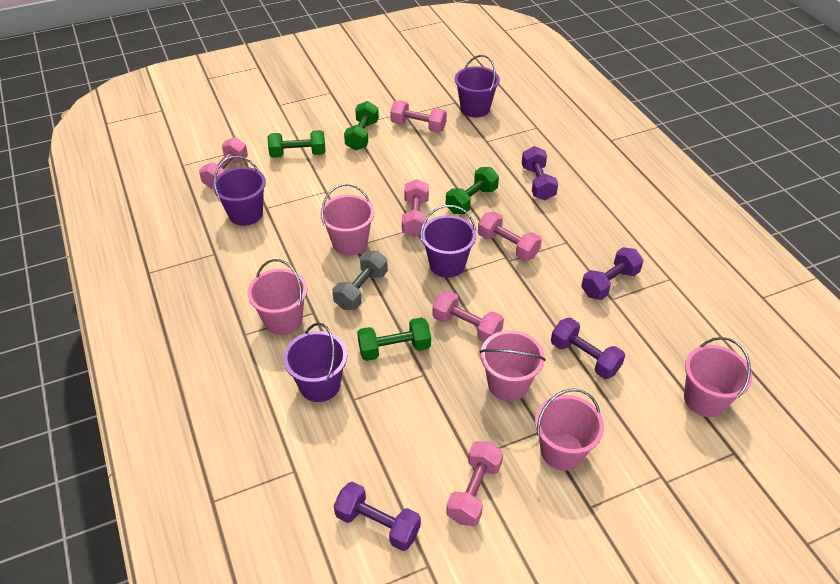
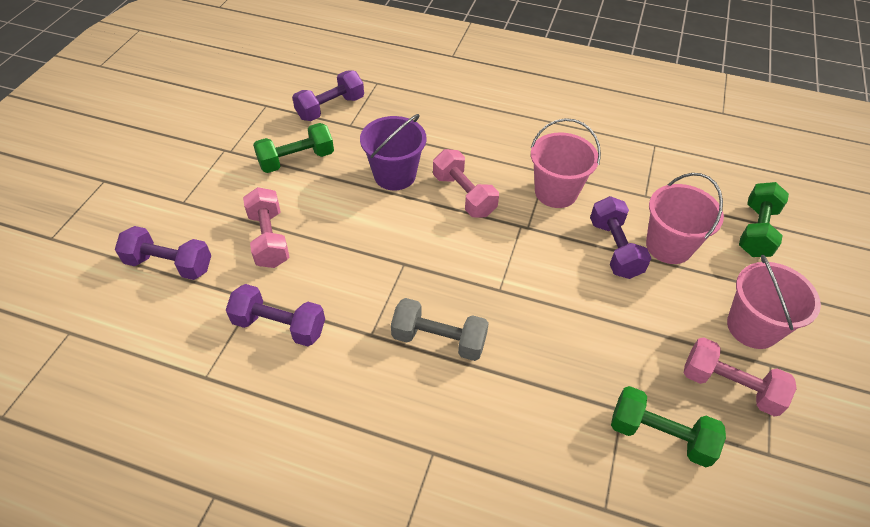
green dumbbell: [268,130,326,158] [344,101,379,151] [357,317,431,361] [446,167,499,214] = 4 -> [253,123,334,173] [611,386,726,467] [739,182,789,257] = 3
pink bucket: [247,259,307,335] [320,184,374,256] [479,330,546,401] [535,389,604,471] [684,337,752,417] = 5 -> [531,118,601,208] [646,173,724,264] [727,255,821,349] = 3
pink dumbbell: [199,137,248,189] [390,100,447,133] [402,179,429,237] [433,290,504,342] [446,441,503,526] [478,212,542,261] = 6 -> [243,187,290,268] [433,149,499,217] [684,337,797,417] = 3
purple bucket: [213,156,266,226] [283,323,347,402] [420,205,476,278] [454,55,500,118] = 4 -> [360,114,426,190] = 1

